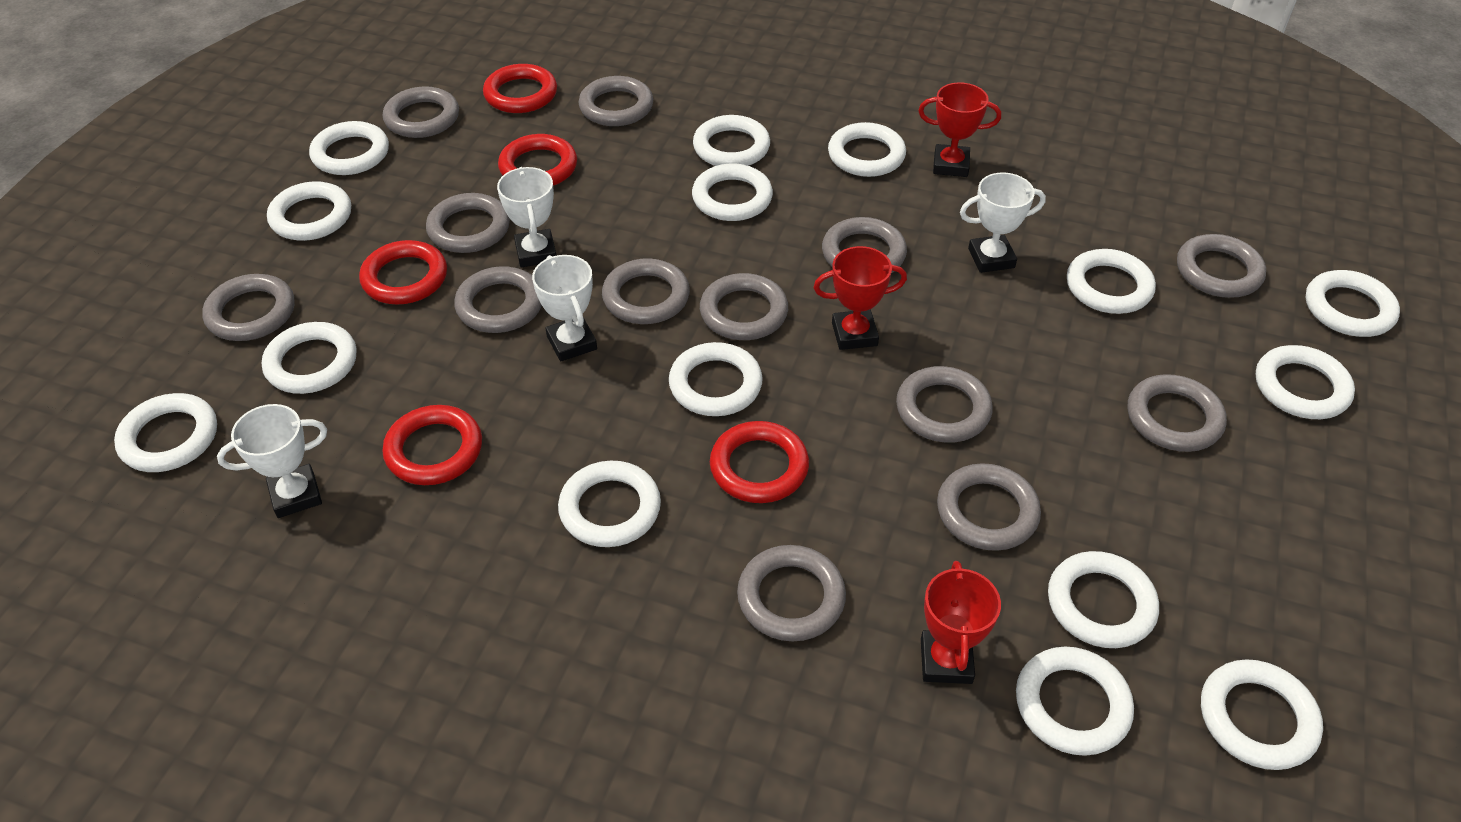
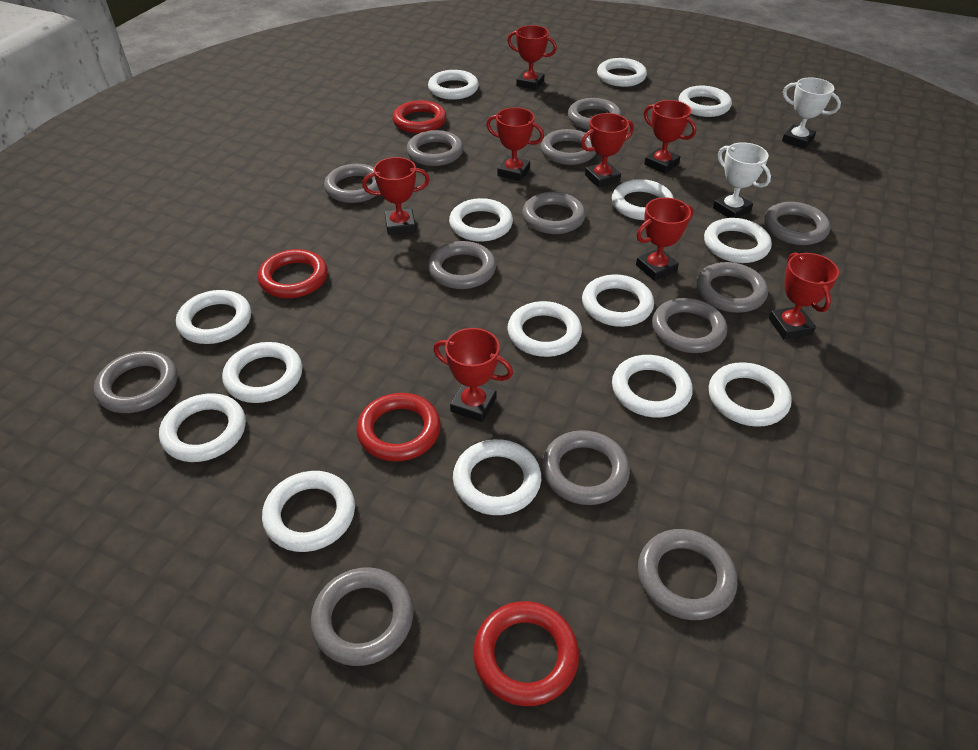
red ring: [359,240,447,304] [382,405,482,485] [483,64,557,113] [498,134,577,186] [710,421,809,503] = 5 -> [258,249,328,298] [356,393,441,461] [392,100,447,133] [473,601,579,706] = 4
red trophy: [814,246,907,350] [918,82,1001,177] [921,561,1001,684] = 3 -> [362,157,430,235] [433,328,513,422] [486,107,544,181] [507,25,557,90] [581,113,634,188] [636,197,693,281] [644,100,696,174] [769,252,839,340] = 8
white trophy: [217,404,327,518] [497,167,556,268] [532,255,597,361] [960,172,1046,273] = 4 -> [713,142,771,218] [782,77,841,149] = 2

